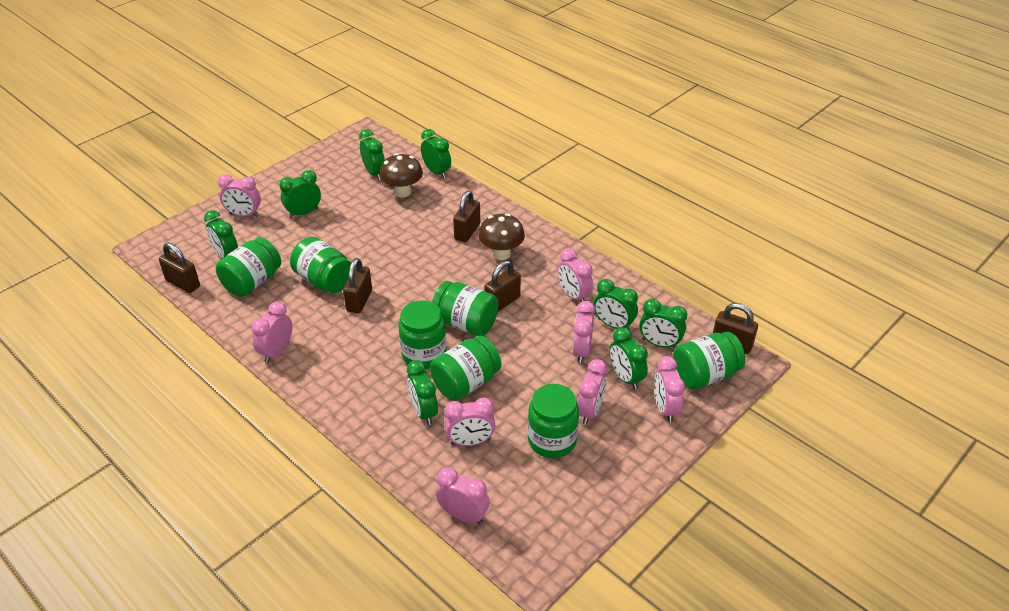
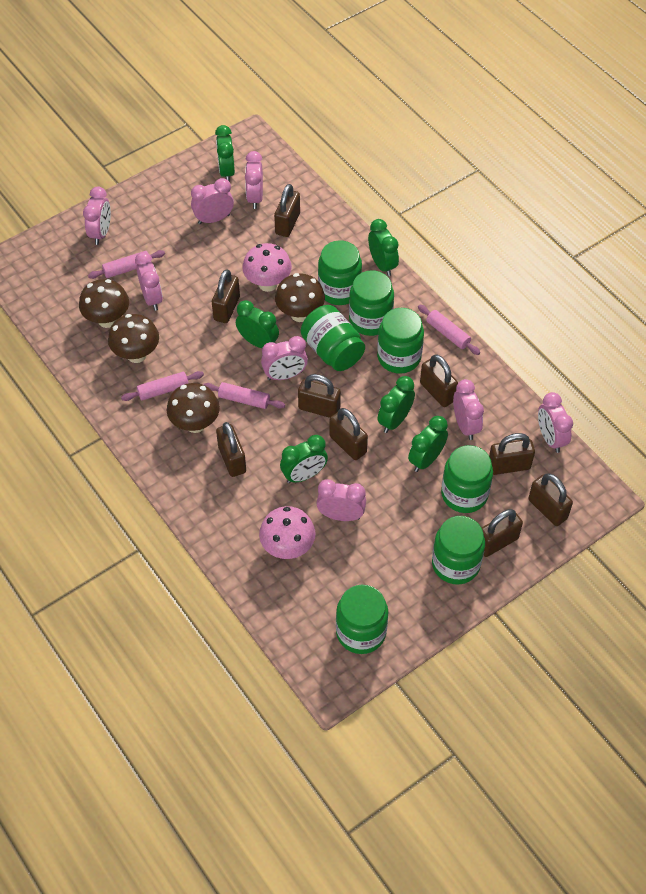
brown mushroom: [380,153,423,197] [478,213,525,260] = 2 -> [79,279,129,328] [108,314,159,363] [167,383,220,433] [275,273,325,322] = 4
brown padlock: [159,243,200,293] [343,258,372,313] [453,191,480,242] [484,261,521,312] [713,303,758,354] = 5 -> [212,269,240,323] [216,422,246,477] [274,184,300,237] [298,374,341,418] [329,408,368,460] [420,354,458,407] [482,509,523,557] [489,433,535,475] [528,473,573,526] = 9
green clock: [204,210,238,259] [279,170,321,218] [359,129,385,180] [407,360,438,425] [421,129,451,178] [593,279,638,330] [609,327,648,389] [639,299,687,349] = 8 -> [215,125,235,182] [236,300,279,348] [280,435,328,483] [368,219,399,276] [378,376,415,433] [408,416,448,472] = 6
pink mushroom: none = 0 -> [242,243,292,292] [259,506,316,559] = 2
pink rolling pin: none = 0 -> [88,250,165,279] [121,371,204,401] [203,382,285,409] [418,304,480,355] = 4

